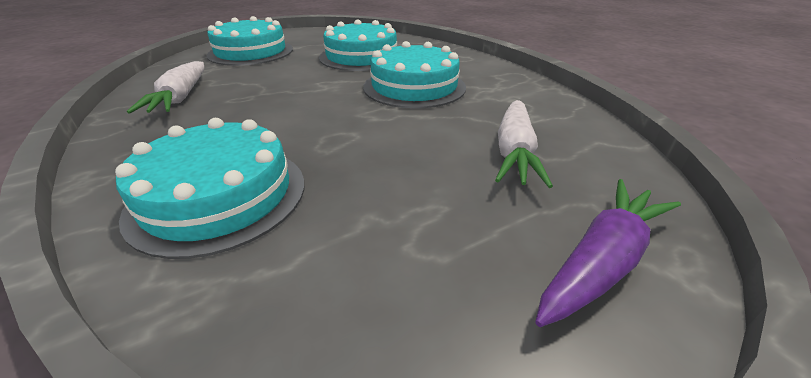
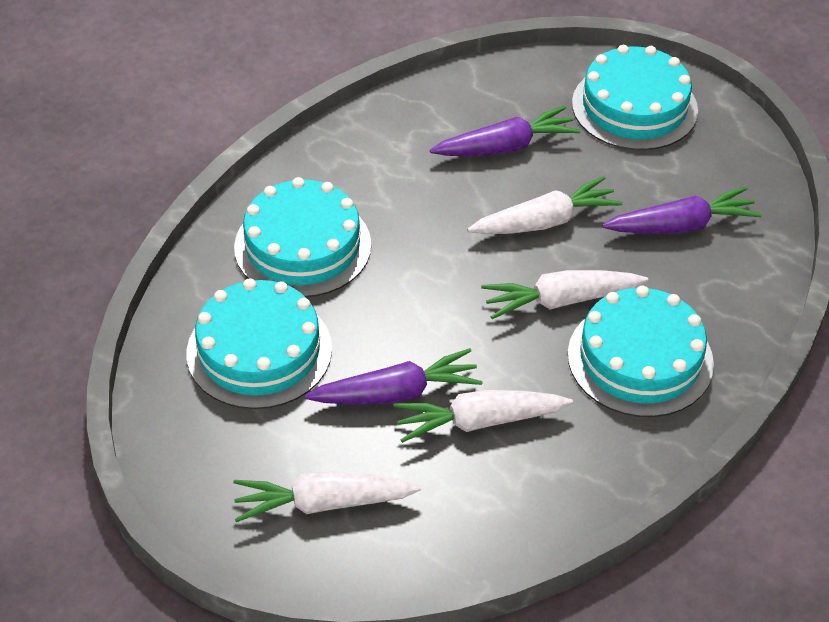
purple carrot: [535,179,681,327] = 1 -> [305,348,483,405] [430,106,580,156] [602,187,762,234] = 3
white carrot: [127,61,204,114] [495,100,553,188] = 2 -> [233,471,421,522] [393,390,573,443] [467,176,623,234] [481,270,648,319] = 4

